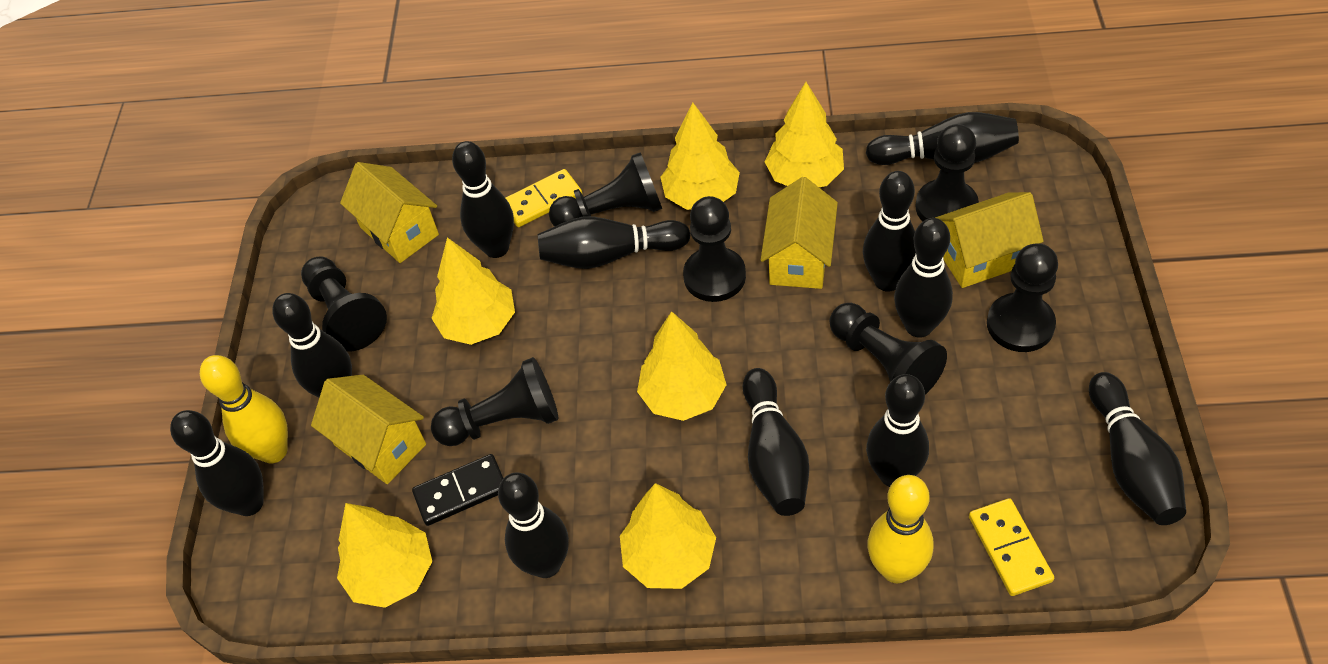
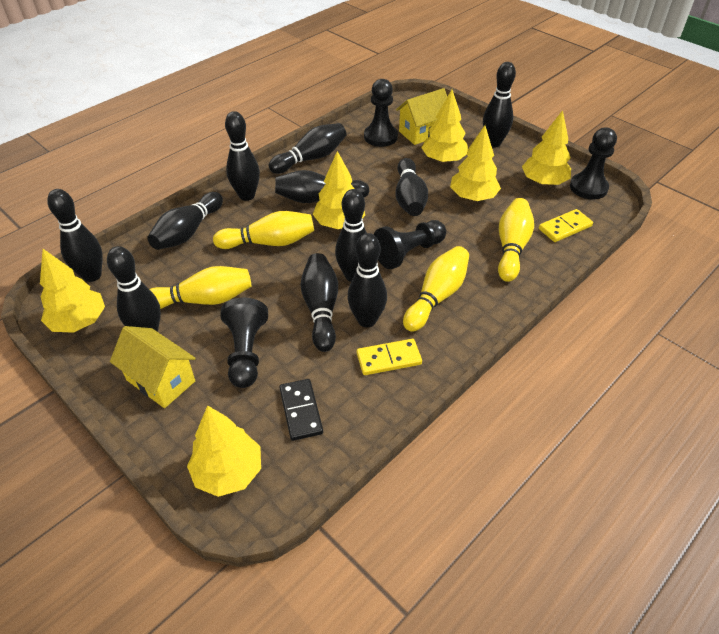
black pawn: [301,256,387,352] [431,357,558,446] [549,152,662,227] [683,196,746,302] [829,303,947,395] [915,124,979,222] [987,243,1058,352] = 7 -> [220,297,268,388] [364,79,398,147] [374,220,446,269] [570,127,617,200] = 4
yellow bowling pin: [200,355,288,463] [867,475,933,583] = 2 -> [150,266,251,309] [213,211,314,249] [403,246,469,332] [498,198,534,282] = 4
yellow house: [311,375,426,484] [340,162,439,263] [761,177,838,289] [935,192,1044,288] = 4 -> [110,326,196,408] [396,88,447,145] = 2

